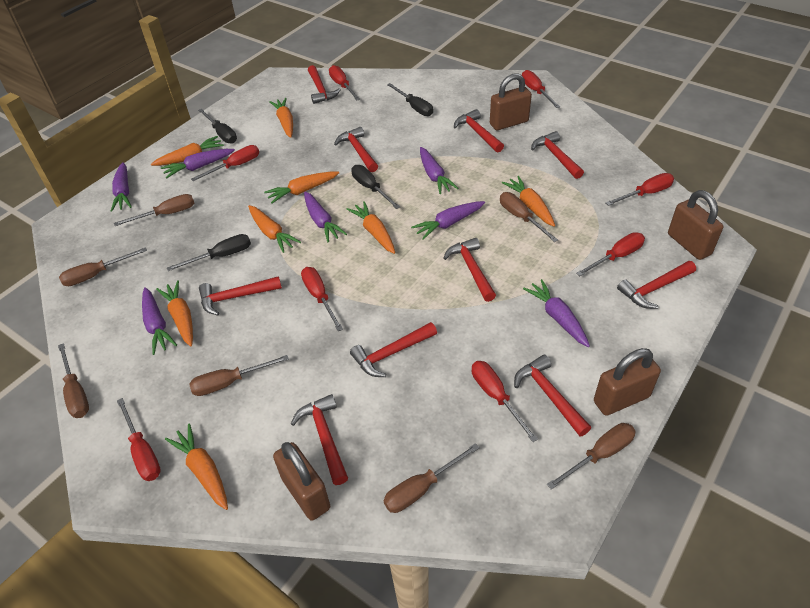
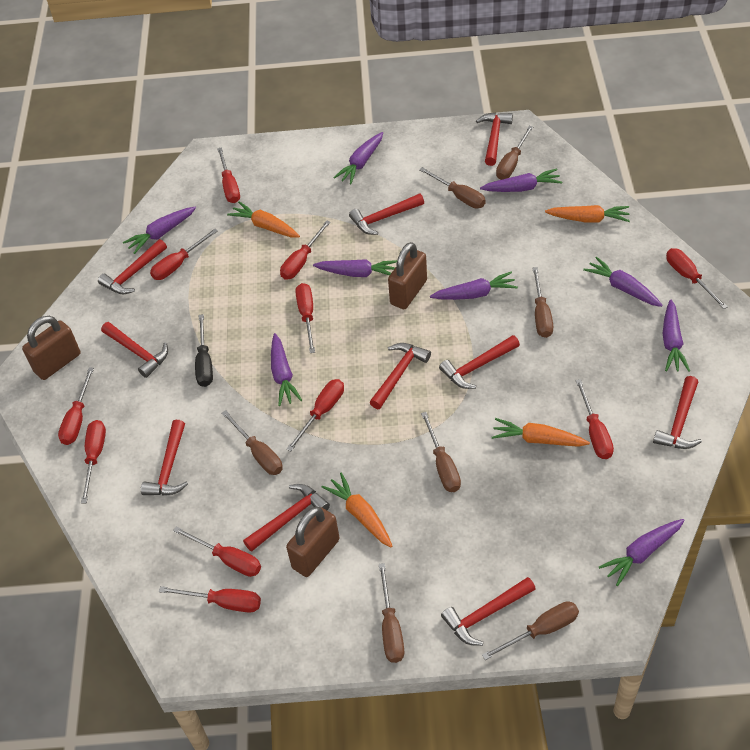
black screwdriver: [167,234,251,271] [198,109,237,144] [351,165,400,209] [387,83,433,116] = 4 -> [195,314,213,387] = 1
brown padlock: [273,442,330,521] [490,73,532,130] [594,348,661,416] [668,190,723,260] = 4 -> [22,316,81,380] [286,507,340,577] [388,242,427,309] = 3
orange carrot: [151,136,224,166] [156,280,193,347] [165,423,228,510] [248,205,301,253] [264,171,339,204] [269,98,293,138] [347,201,395,254] [502,176,555,227] = 8 -> [227,202,300,237] [322,473,392,547] [492,418,590,447] [545,205,630,223] = 4
purple carrot: [111,162,132,212] [142,287,177,355] [161,149,235,179] [304,191,347,242] [411,201,485,240] [420,147,458,194] [523,279,590,347] = 7 -> [123,207,196,254] [271,333,302,406] [313,259,397,277] [333,132,383,184] [430,272,518,300] [480,169,562,192] [583,257,663,307] [599,519,685,586] [662,300,690,372] = 9
red screwdriver: [117,398,161,481] [191,145,259,181] [301,267,343,331] [329,65,360,101] [472,361,538,442] [522,70,560,108] [576,232,645,276] [606,173,674,206] = 8 -> [58,367,94,445] [81,420,106,504] [150,229,218,280] [159,586,261,613] [173,526,261,577] [217,147,240,203] [280,220,331,280] [287,379,344,451] [296,283,315,353] [576,379,614,459] [666,248,728,309] = 11

